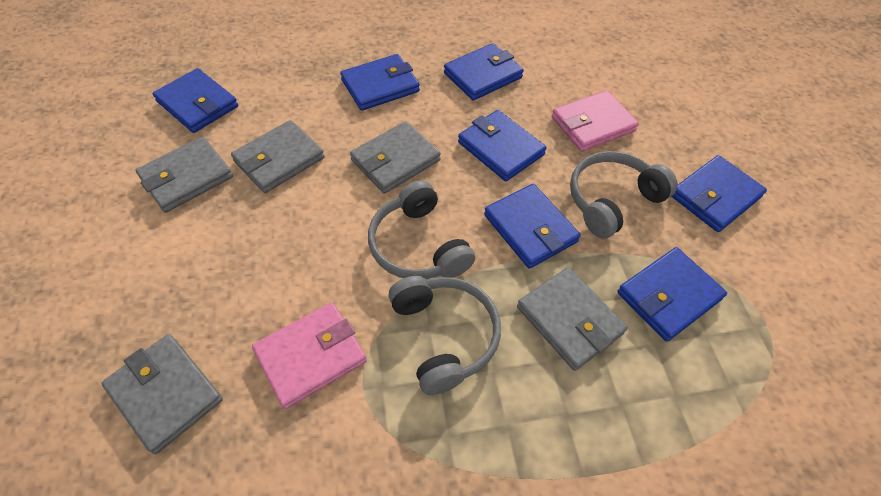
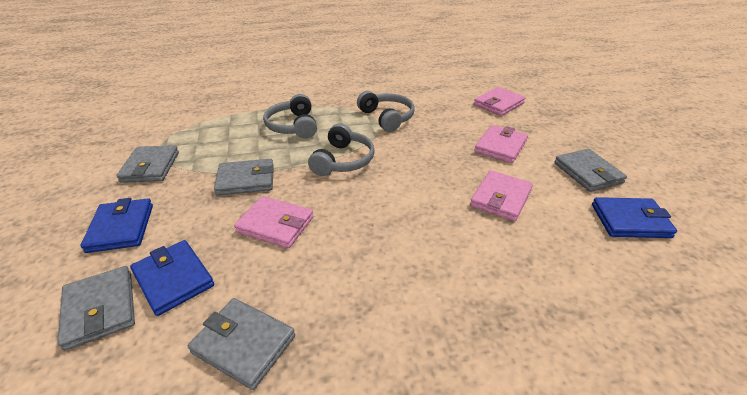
blue wallet: [153,68,238,133] [340,54,420,111] [444,43,524,101] [458,110,547,181] [484,184,581,269] [617,247,727,341] [671,155,767,232] = 7 -> [80,198,153,253] [130,240,214,316] [592,197,677,238] = 3
pink wallet: [252,302,367,409] [552,90,639,152] = 2 -> [234,196,313,248] [470,170,533,221] [474,87,525,116] [474,125,528,163] = 4

